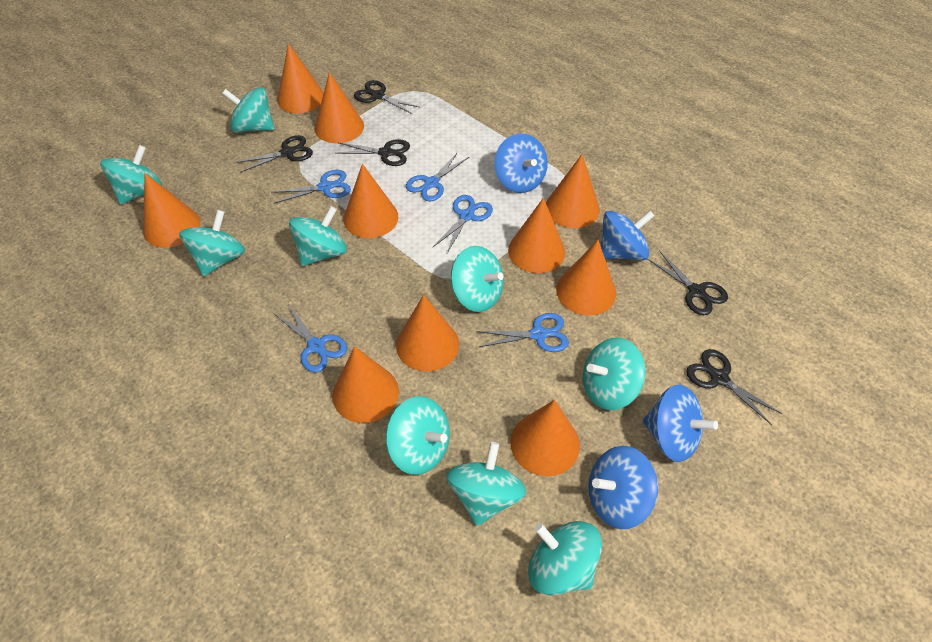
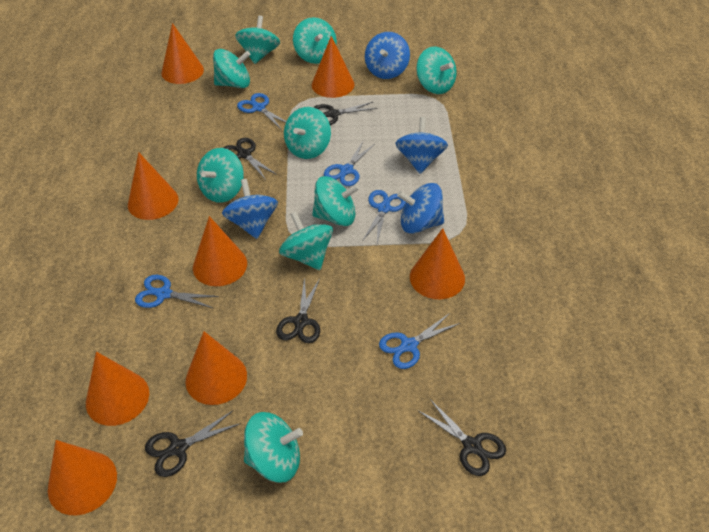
orange cone: [143,173,200,248] [277,43,324,114] [315,72,364,143] [333,346,399,423] [343,164,398,238] [396,295,459,372] [508,198,565,273] [510,400,580,476] [546,154,600,228] [556,240,616,316] = 10 -> [48,440,117,516] [86,352,149,426] [128,152,179,220] [161,23,204,84] [185,331,247,405] [193,216,247,286] [312,36,354,98] [410,228,465,299] = 8

